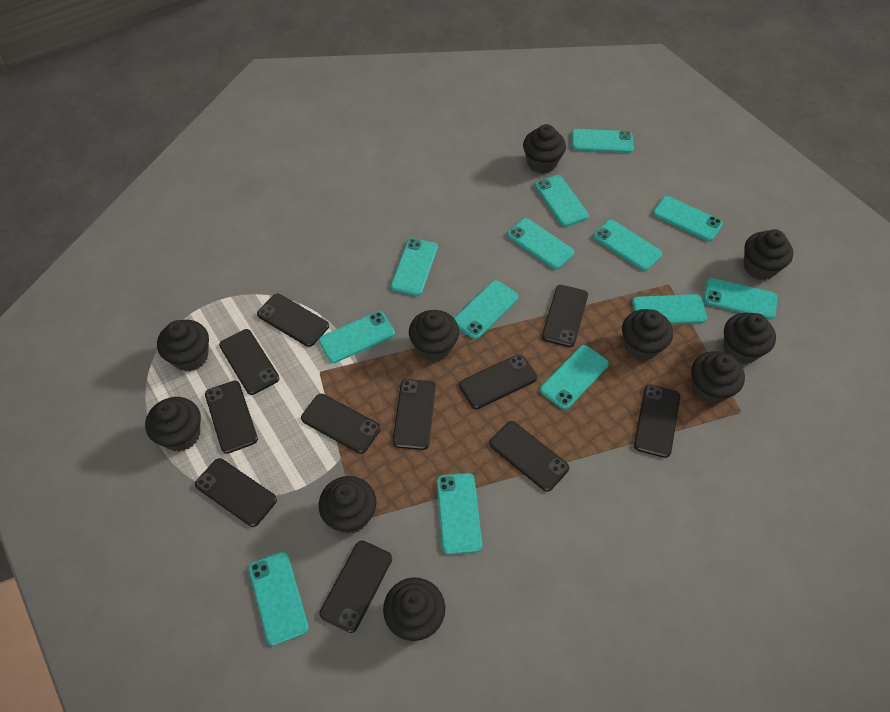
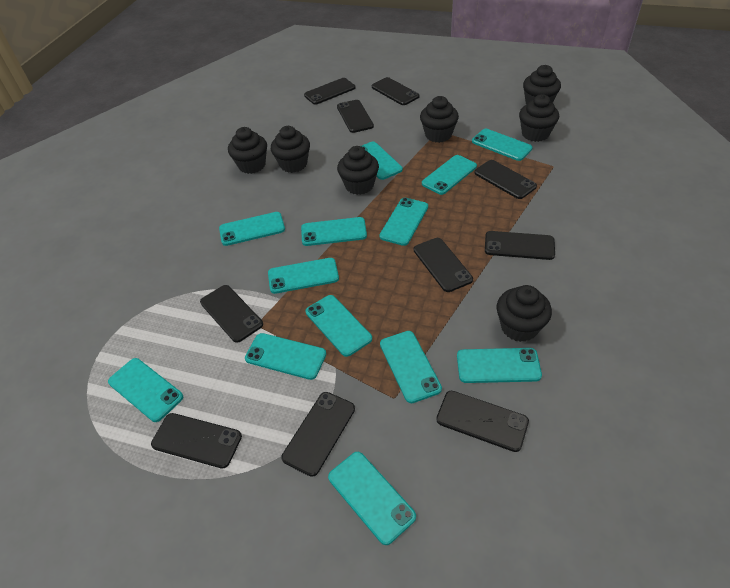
black cupcake: [145,397,201,452] [157,320,209,372] [319,476,376,534] [383,577,445,641] [409,310,459,361] [523,124,566,174] [622,309,673,361] [691,351,745,404] [723,313,776,364] [744,229,793,280] = 10 -> [228,127,267,174] [271,126,310,173] [337,146,379,195] [420,96,459,143] [496,285,552,342] [519,94,559,142] [523,65,561,105] = 7
black phone: [195,458,277,527] [205,381,258,454] [219,329,279,395] [257,294,329,347] [301,394,381,454] [319,541,392,633] [393,379,436,450] [459,354,537,409] [490,421,569,492] [542,285,588,347] [634,384,680,458] = 11 -> [151,413,242,469] [200,285,263,343] [281,392,355,477] [304,78,355,105] [337,100,374,133] [372,77,419,105] [414,238,473,292] [436,391,529,452] [474,160,537,199] [485,231,555,260] = 10

